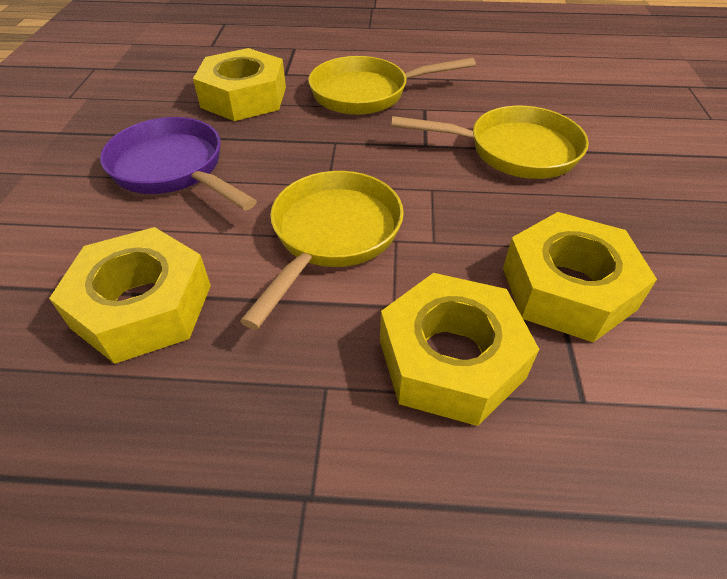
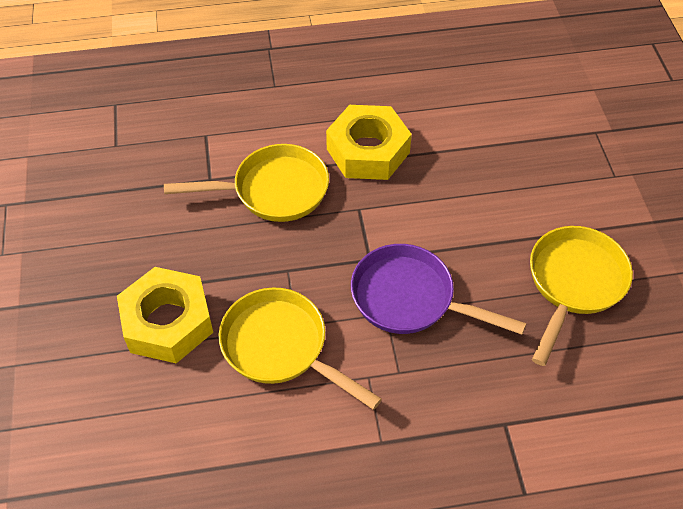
yellow nut: [49,227,211,364] [193,48,286,121] [380,273,539,426] [503,212,657,342] = 4 -> [117,267,213,363] [326,105,412,180] = 2

